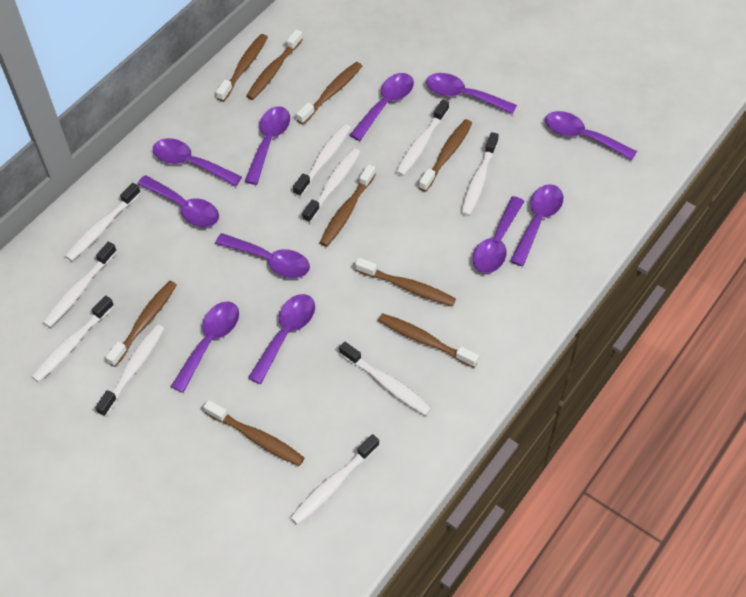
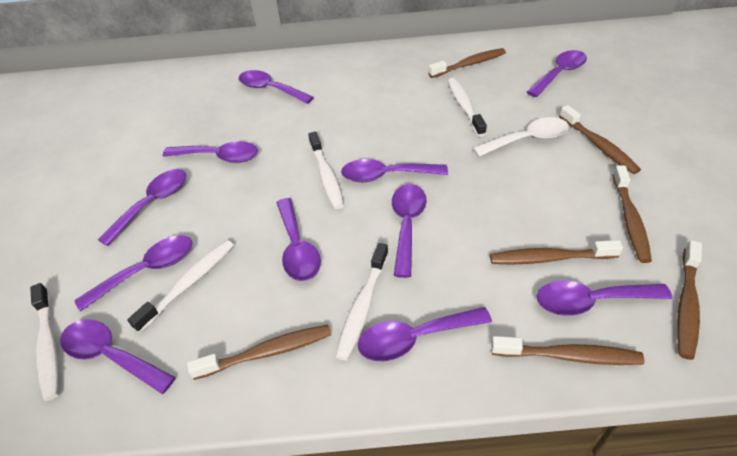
brown toothbrush: [106,280,177,367] [204,400,304,466] [216,34,268,102] [246,29,303,100] [296,62,362,124] [319,164,376,247] [355,258,456,306] [378,313,479,368] [418,119,472,192] = 9 -> [187,325,331,380] [428,48,506,78] [490,240,623,265] [491,336,644,365] [559,105,641,174] [612,165,652,263] [677,240,702,360] = 7
white spoon: none = 0 -> [473,117,569,157] = 1
white toothbrush: [32,296,114,382] [43,242,117,328] [65,183,141,261] [95,324,164,417] [290,434,380,525] [293,124,351,197] [302,148,360,223] [339,342,432,415] [396,100,449,176] [461,132,499,216] = 10 -> [30,283,59,401] [127,240,234,333] [308,132,344,209] [335,243,389,361] [448,78,487,137] = 5

